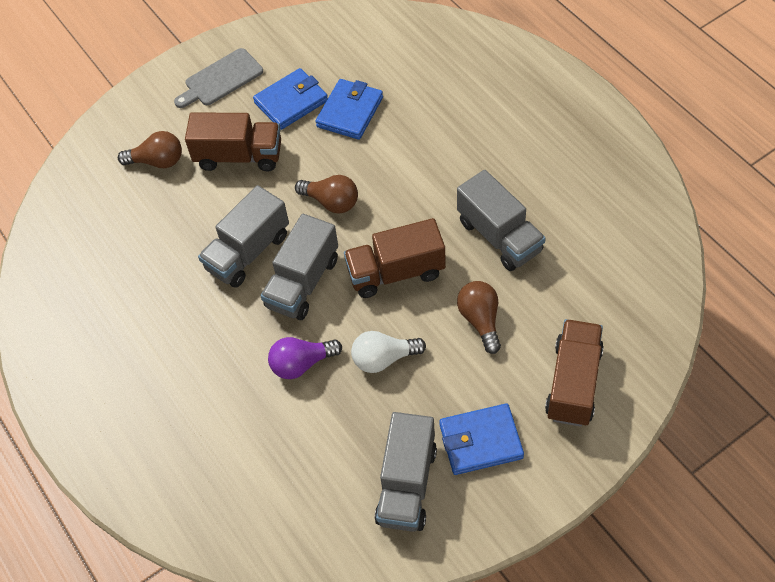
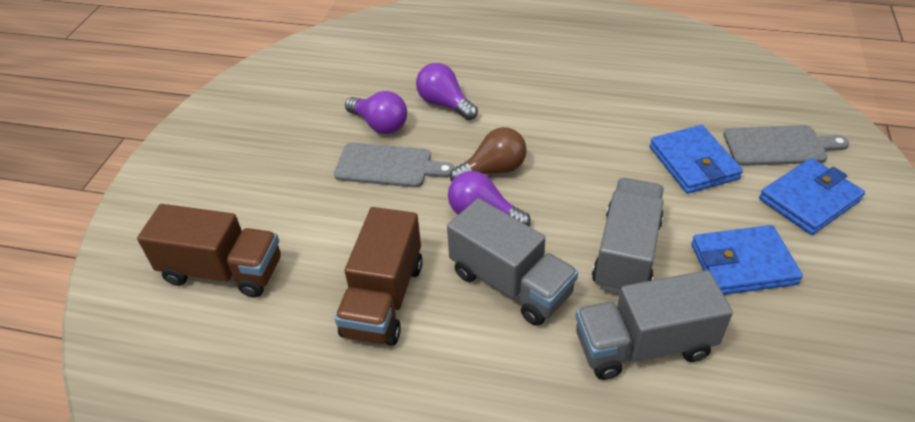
brown light bulb: [118,131,182,168] [295,175,358,214] [457,281,501,354] = 3 -> [450,127,527,181] = 1
brown truck: [185,112,281,172] [344,218,446,298] [545,319,604,427] = 3 -> [137,204,281,298] [335,207,423,346] = 2
grey cutting board: [174,48,263,108] = 1 -> [334,143,455,188] [724,125,849,166] = 2
grey truck: [198,185,289,288] [261,214,338,320] [375,412,437,532] [457,170,546,271] = 4 -> [447,198,578,326] [576,270,733,380] [592,178,664,293] = 3
purple light bulb: [268,337,342,379] = 1 -> [345,91,407,134] [416,63,478,120] [448,171,531,226] = 3
white light bulb: [351,331,426,373] = 1 -> none = 0

